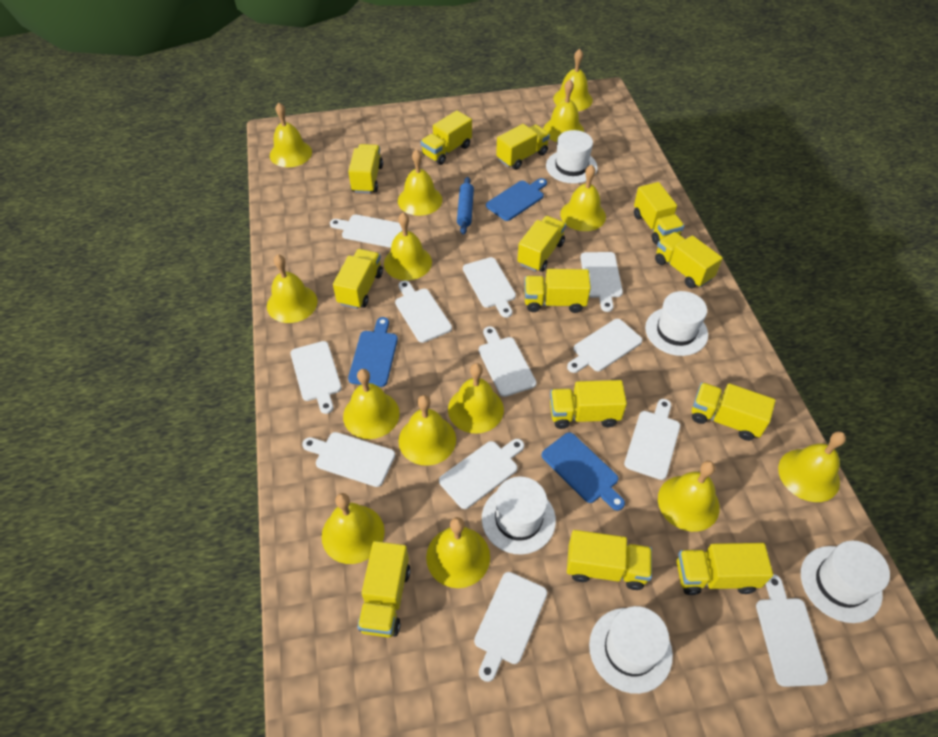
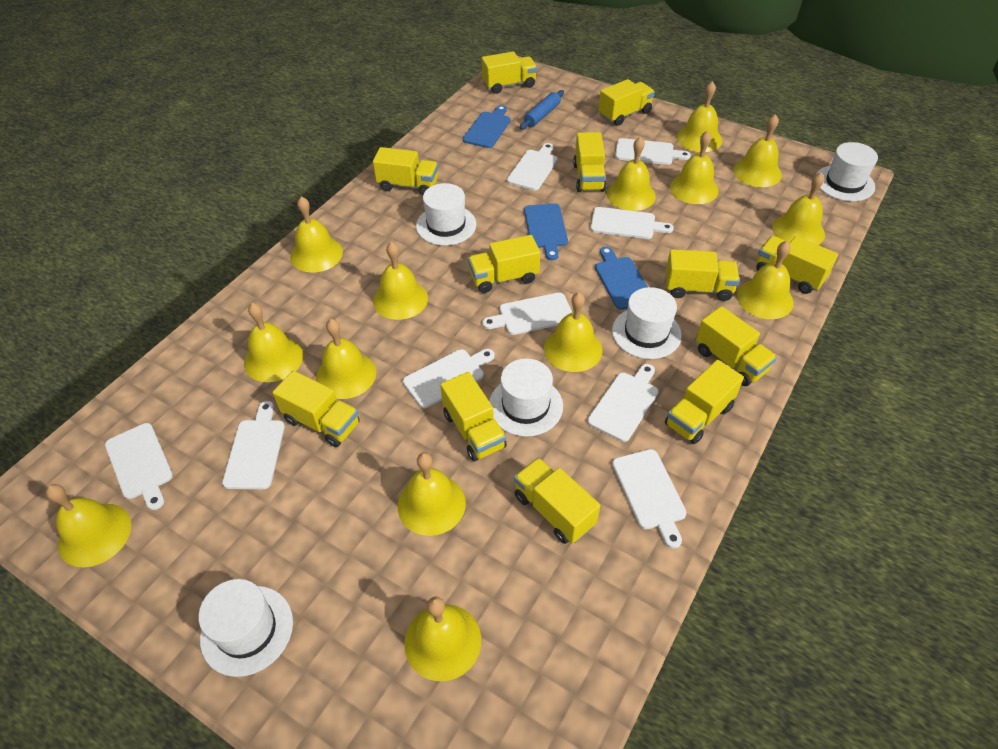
white cutting board: [290,341,342,414] [302,432,395,487] [330,214,402,248] [395,280,452,343] [439,439,524,509] [463,257,516,318] [474,572,547,682] [479,326,537,397] [567,319,642,373] [580,252,623,312] [624,399,680,480] [756,574,828,687] = 12 -> [105,423,173,510] [222,401,285,489] [403,349,494,408] [482,292,572,335] [507,143,558,191] [587,364,659,442] [590,207,674,239] [612,449,687,548] [615,138,691,165] = 9
yellow truck: [333,249,383,309] [348,144,383,194] [358,541,411,638] [421,110,472,165] [496,124,550,170] [517,216,566,272] [524,269,591,313] [550,380,627,429] [567,530,652,590] [634,182,684,244] [655,232,723,288] [677,543,773,595] [692,383,776,441] = 13 -> [273,371,360,447] [373,147,438,195] [440,372,507,461] [468,235,540,293] [482,51,537,94] [514,458,600,544] [573,132,607,192] [598,79,655,126] [665,360,744,444] [666,249,740,301] [696,306,777,386] [756,236,838,294] = 12

